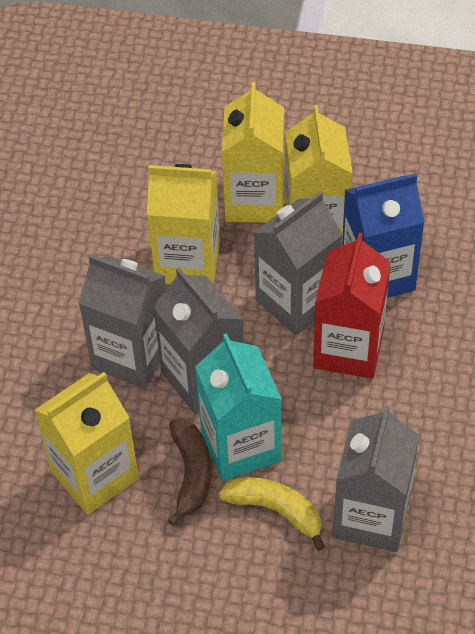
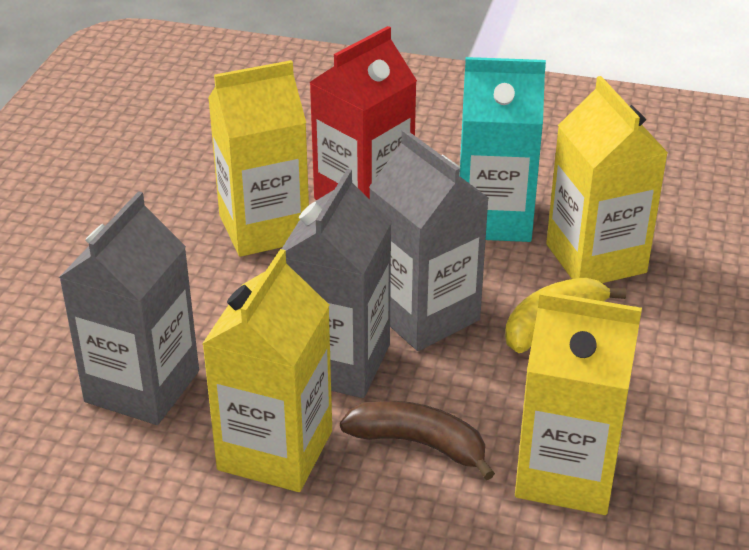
blue carton: [342,173,425,298] = 1 -> none = 0
grey carton: [79,254,166,389] [153,268,244,414] [253,191,343,336] [333,406,419,552] = 4 -> [59,191,199,425] [282,169,392,398] [369,129,489,351] = 3

